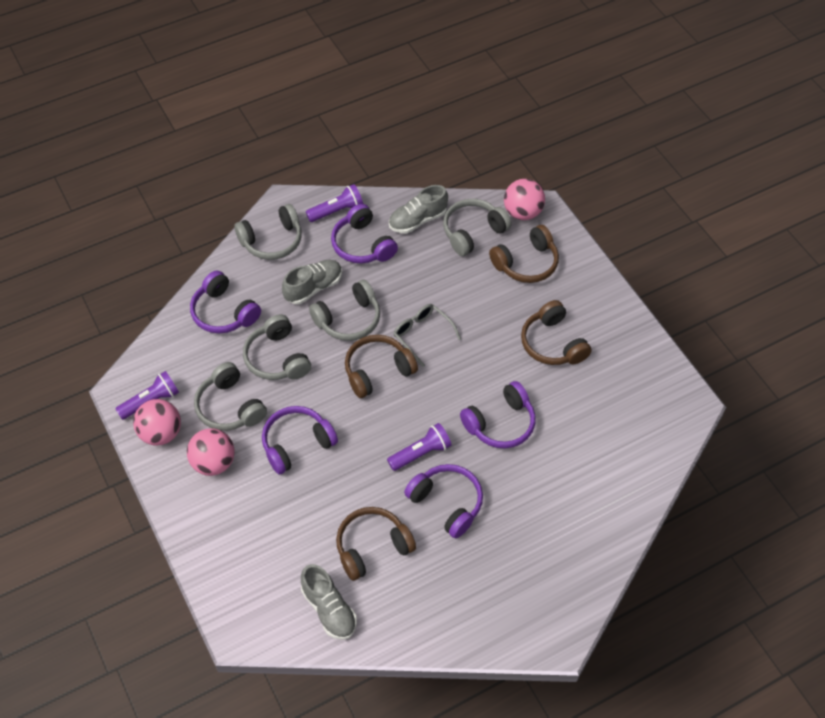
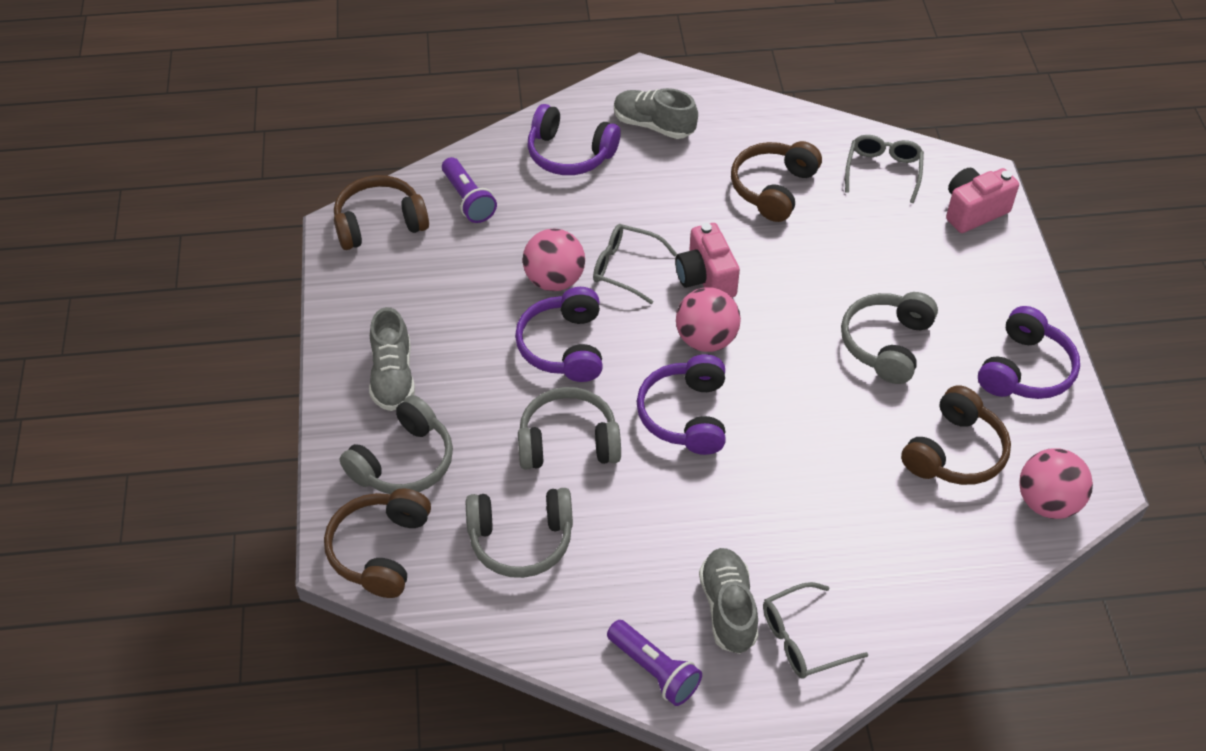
grey glasses: [394,304,461,367] = 1 -> [593,224,677,304] [763,582,869,679] [845,135,924,203] = 3
grey headphones: [194,362,267,431] [234,204,302,260] [243,314,311,380] [309,279,380,341] [443,199,512,256] = 5 -> [340,395,453,494] [466,488,573,578] [518,387,621,470] [841,292,938,384] = 4
pink camera: none = 0 -> [675,223,740,298] [946,168,1019,233] = 2
purple flashlight: [115,371,179,420] [306,184,363,222] [387,423,451,471] = 3 -> [442,157,497,223] [607,620,702,706] = 2
purple headphones: [190,271,261,333] [262,406,338,474] [331,204,398,264] [404,464,483,538] [460,381,536,448] = 5 -> [515,287,603,382] [527,104,621,175] [636,354,726,455] [978,306,1080,399] = 4

